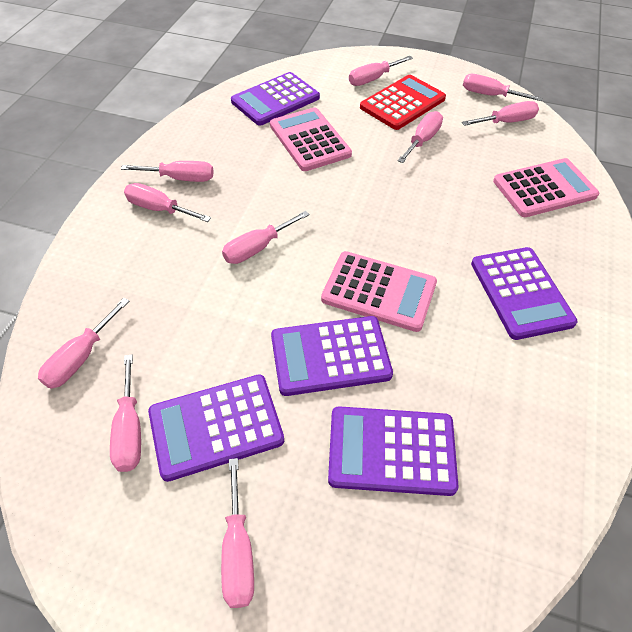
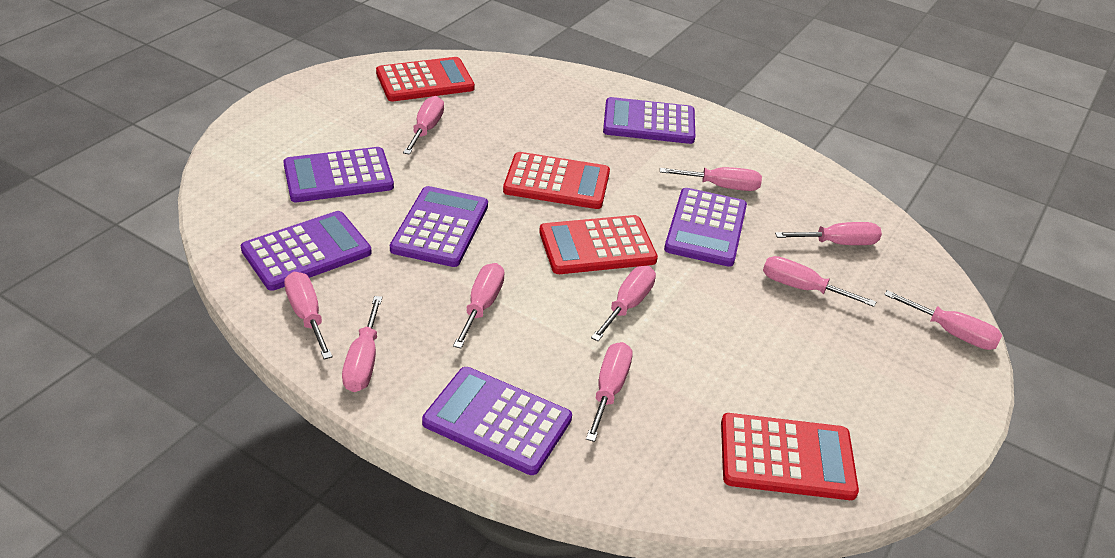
pink calculator: [270,108,352,171] [321,251,437,332] [493,158,599,217] = 3 -> none = 0
purple calculator: [148,374,284,482] [231,72,320,126] [271,316,393,396] [328,406,459,496] [471,247,578,340] = 5 -> [241,211,372,291] [283,147,394,202] [390,186,488,267] [422,367,572,475] [603,97,695,144] [664,188,747,267] = 6
red calculator: [360,75,446,130] = 1 -> [376,57,475,101] [503,152,610,209] [539,215,658,274] [721,413,859,500] = 4

